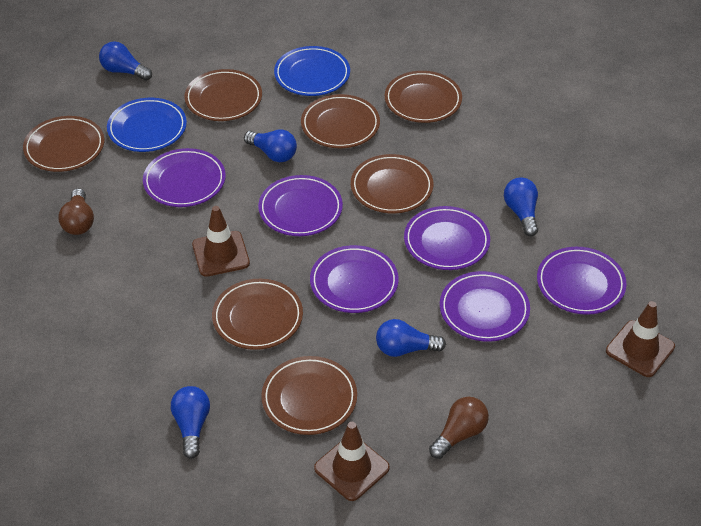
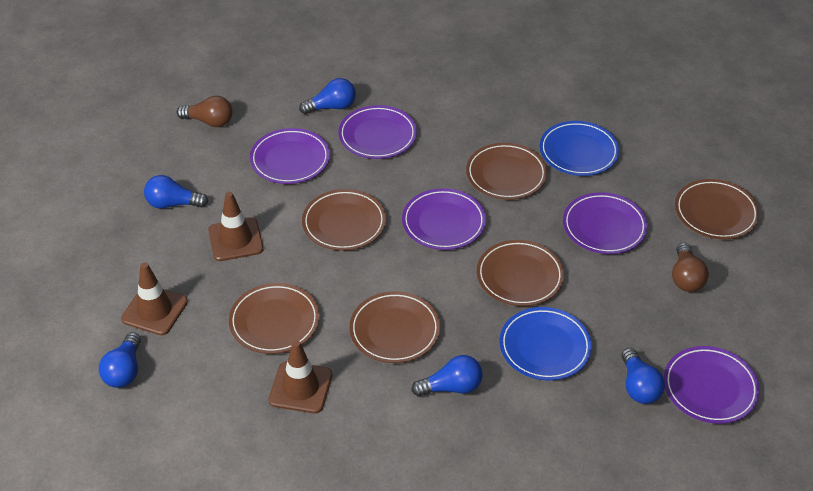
brown plate: [23,116,104,172] [184,69,262,121] [212,279,303,350] [261,356,357,435] [301,94,380,148] [351,154,433,213] [385,71,462,123] = 7 -> [229,283,320,354] [302,189,386,251] [349,291,441,363] [466,143,547,200] [477,240,564,306] [675,179,760,240] = 6
purple plate: [143,148,226,207] [258,175,343,236] [310,245,399,313] [404,206,490,270] [440,271,530,342] [537,247,627,315] = 6 -> [250,128,330,184] [338,105,417,159] [402,188,486,250] [563,192,648,254] [664,346,760,424] = 5

